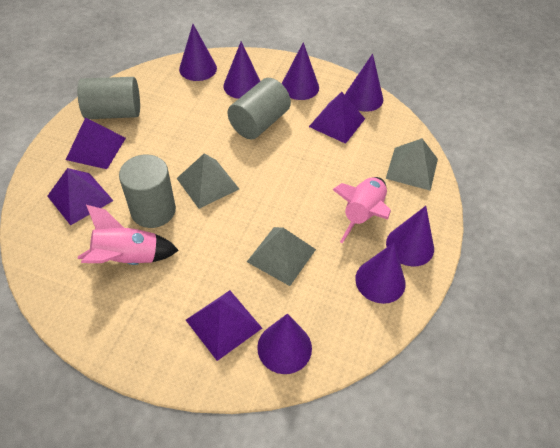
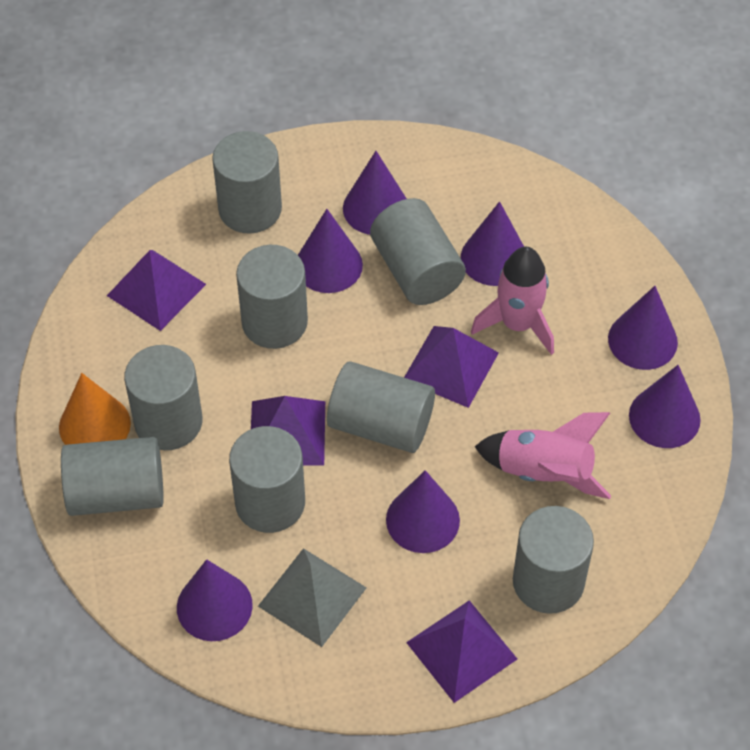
grey cylinder: [77,77,140,119] [119,155,176,228] [227,78,291,139] = 3 -> [61,437,164,516] [124,345,202,450] [212,131,282,234] [229,426,305,533] [236,245,308,349] [327,361,435,453] [370,198,466,305] [513,506,594,614] = 8
grey pyramid: [177,153,239,209] [247,227,316,286] [386,138,438,191] = 3 -> [258,548,367,647] = 1
orange cone: none = 0 -> [59,373,131,445] = 1

